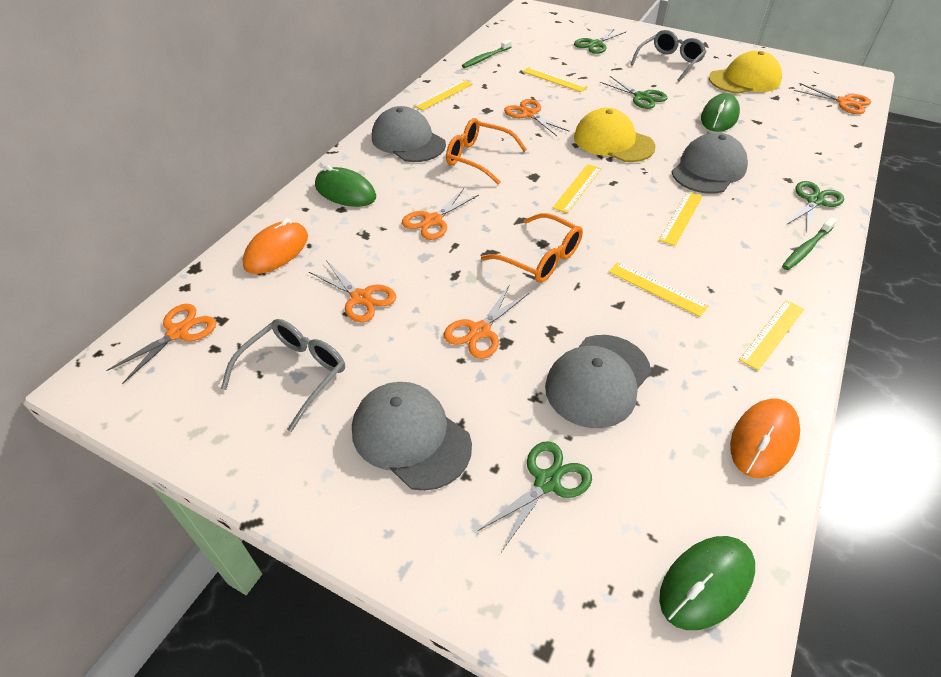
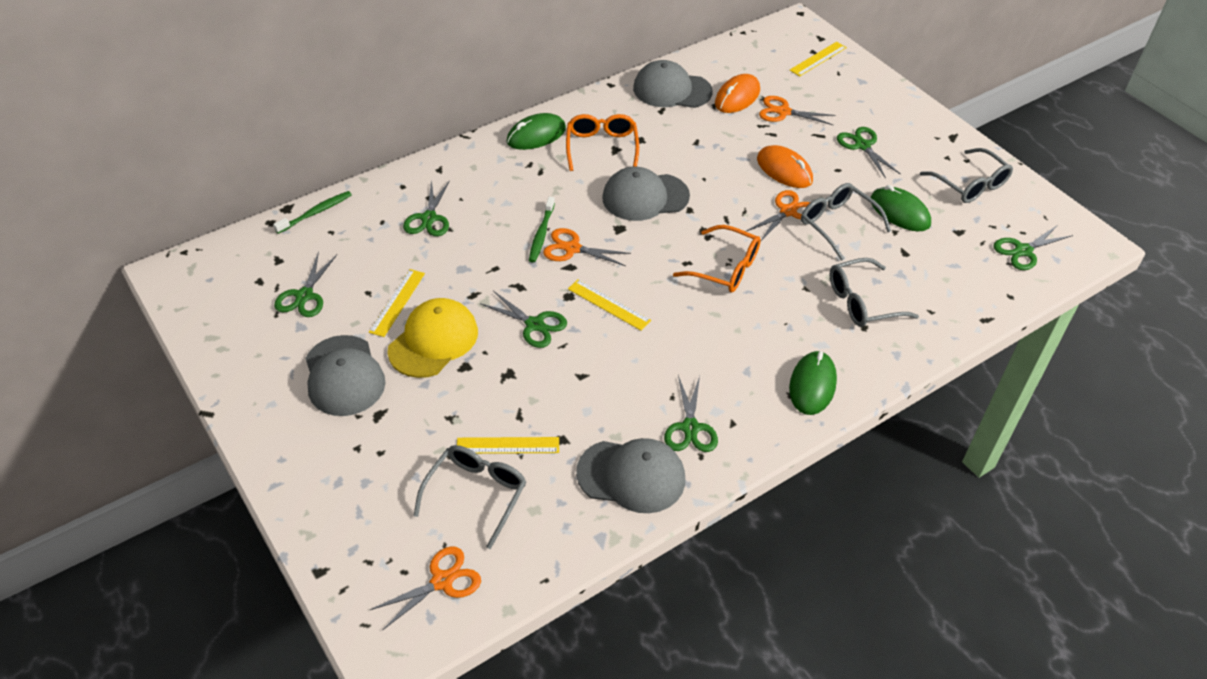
green scissors: [478,441,592,552] [574,28,626,54] [600,76,668,109] [786,181,844,234] = 4 -> [274,252,337,317] [403,179,450,236] [480,291,567,348] [664,376,718,452] [837,127,901,179] [993,225,1073,270] = 6
grey glasses: [221,319,345,432] [630,30,706,82] = 2 -> [413,445,526,549] [801,183,891,261] [829,258,919,327] [920,148,1013,203] = 4
orange scissors: [106,304,216,384] [309,260,396,323] [402,188,479,240] [444,286,529,359] [504,99,570,136] [794,83,871,114] = 6 -> [370,546,481,631] [543,228,631,266] [745,190,810,241] [759,96,836,125] = 4
yellow cap: [574,108,655,162] [709,51,782,94] = 2 -> [387,298,478,378] = 1
yellow ruler: [413,80,473,110] [523,67,588,92] [553,164,602,213] [609,262,709,317] [659,192,703,246] [739,300,804,371] = 6 -> [369,269,425,337] [457,437,559,454] [568,279,651,331] [790,42,847,76] = 4

